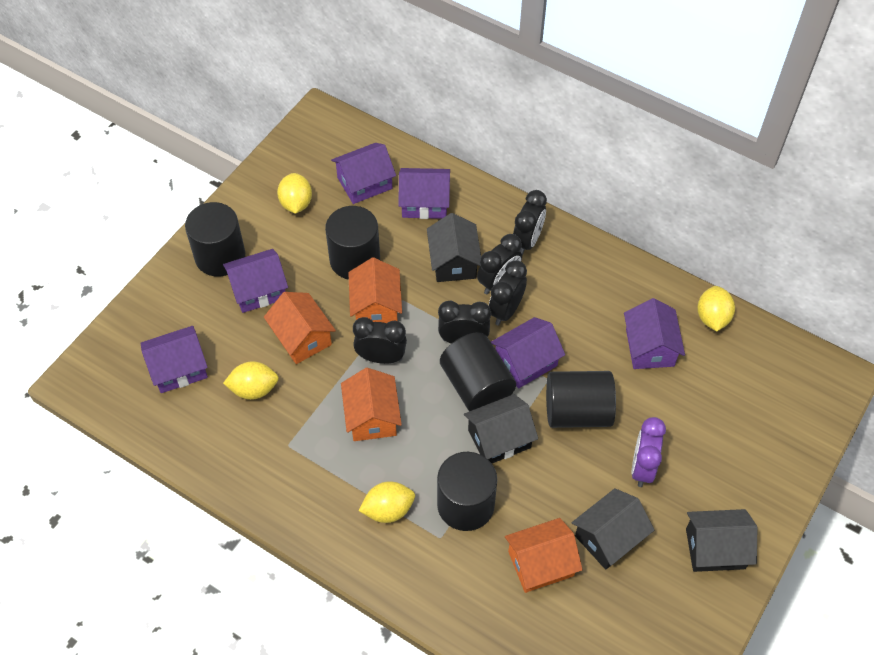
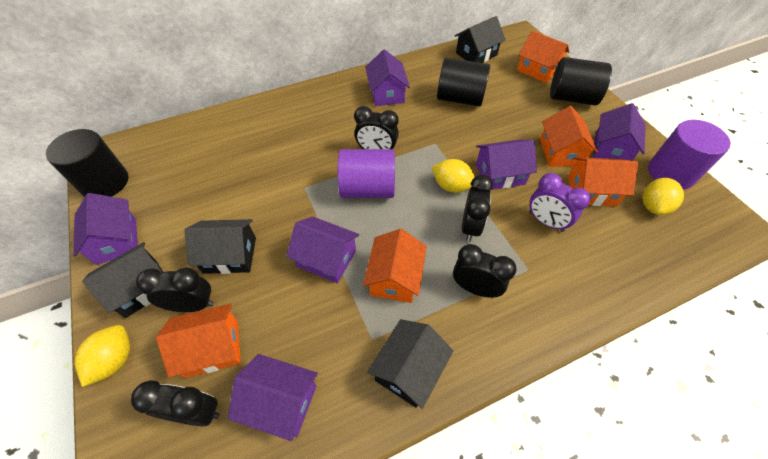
black cylinder: [185,202,245,277] [325,206,380,280] [437,452,497,531] [440,332,516,411] [546,371,616,428] = 5 -> [46,129,128,197] [437,58,490,107] [550,57,612,105] = 3
orange house: [264,292,336,364] [341,368,402,441] [348,257,402,323] [505,518,583,593] = 4 -> [156,304,241,378] [363,229,427,303] [517,31,569,83] [540,106,598,167] [568,157,638,206] = 5
purple cylinder: none = 0 -> [338,149,395,198] [648,120,731,190] = 2
yellow lemon: [223,361,279,400] [277,173,312,214] [359,481,415,523] [697,286,735,331] = 4 -> [75,325,130,387] [432,159,475,193] [643,178,684,215] = 3

